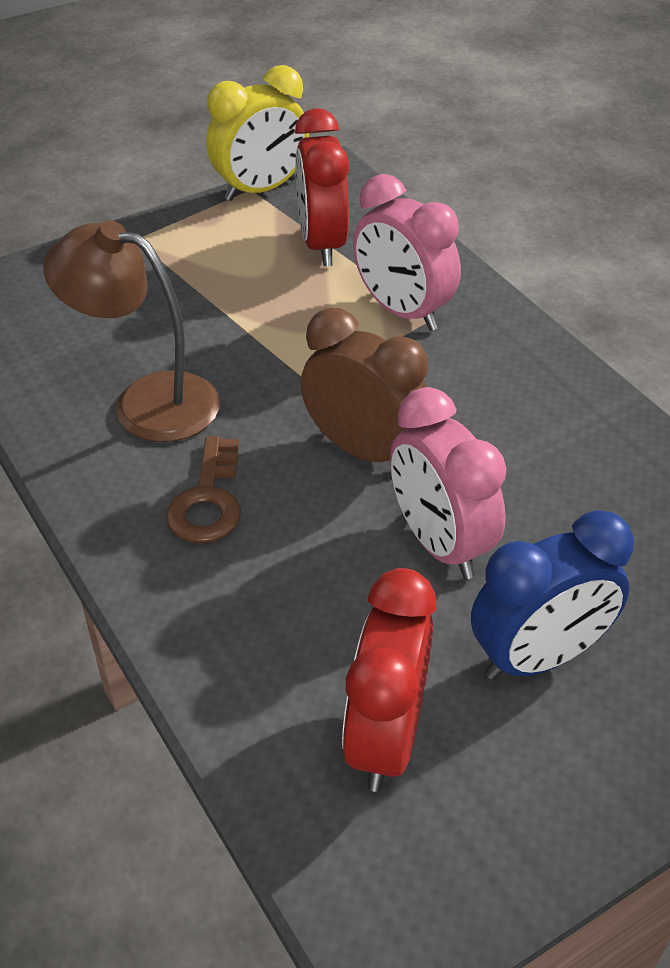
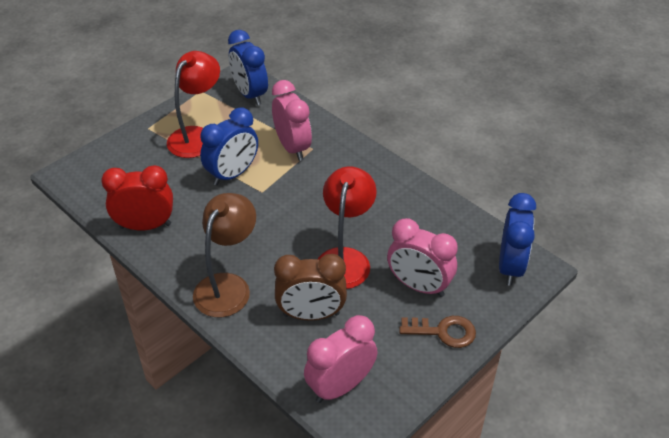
blue clock: [471,510,634,680] = 1 -> [200,107,258,186] [228,30,268,106] [499,193,536,286] = 3
pink clock: [353,174,461,331] [390,387,506,579] = 2 -> [272,80,312,161] [304,315,378,403] [387,218,458,297] = 3
red clock: [295,108,349,266] [342,568,436,792] = 2 -> [101,165,173,230] = 1
red lamp: none = 0 -> [167,51,220,158] [318,166,377,289] = 2
yellow clock: [206,65,309,201] = 1 -> none = 0

